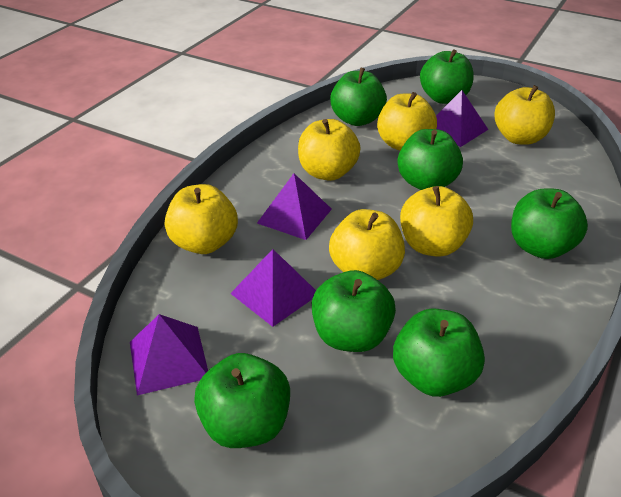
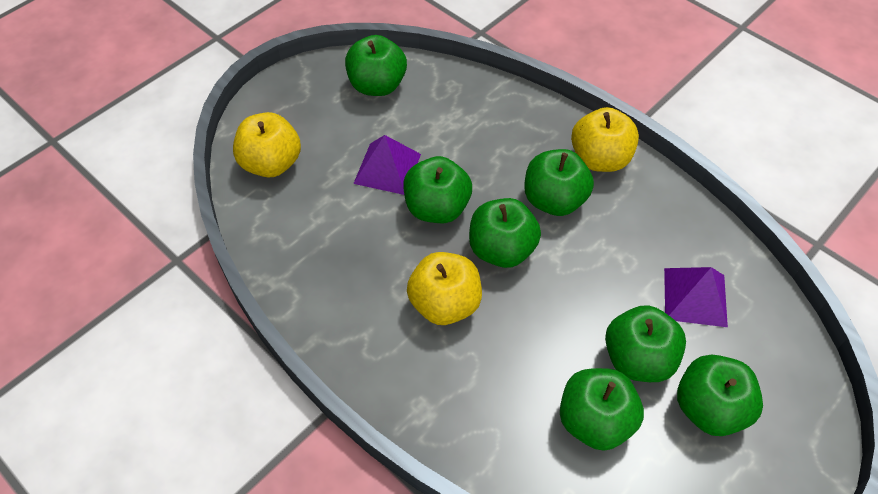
purple pyramid: [130,314,208,395] [230,249,316,327] [257,173,332,240] [436,90,488,147] = 4 -> [353,135,421,195] [664,267,728,327] = 2
yellow apple: [165,184,238,254] [298,119,361,181] [329,209,405,280] [377,92,437,151] [400,186,473,257] [495,85,555,145] = 6 -> [233,112,301,178] [407,252,482,325] [571,107,639,172] = 3

